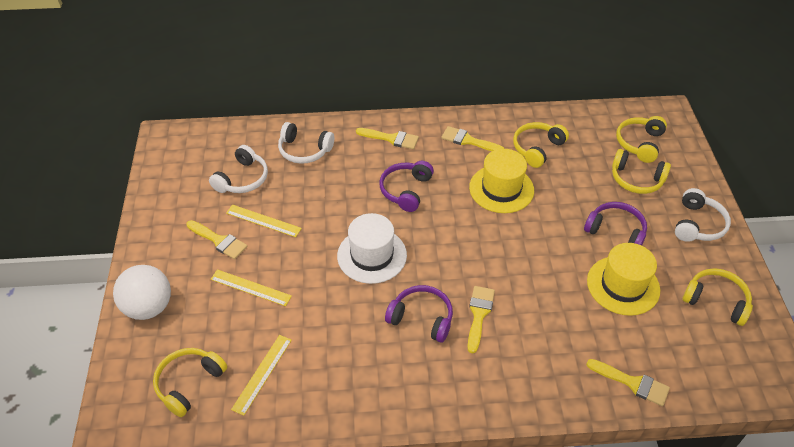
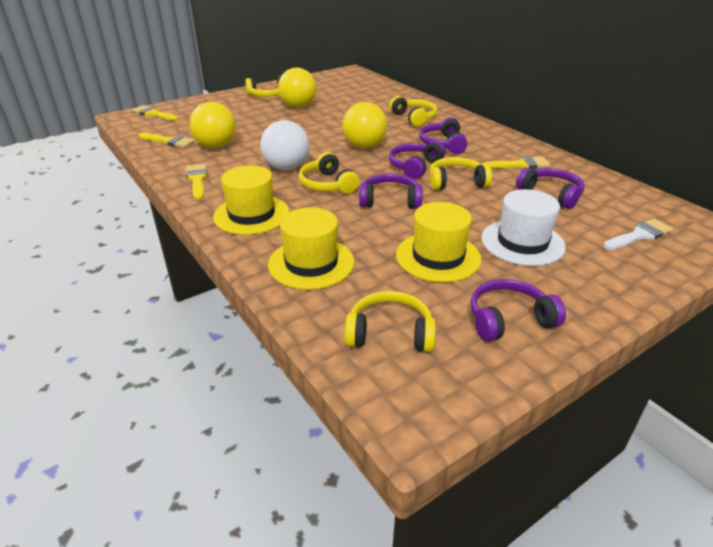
purple headphones: [379,161,434,212] [385,285,453,343] [584,202,647,246] = 3 -> [359,173,423,209] [389,141,445,179] [419,117,468,154] [471,279,566,342] [516,168,585,209] = 5
white brush: none = 0 -> [604,219,673,250] = 1
white headphones: [209,145,268,193] [278,122,334,164] [675,188,731,242] = 3 -> none = 0
yellow ball: none = 0 -> [190,102,236,148] [278,68,316,108] [342,102,387,149] = 3
yellow brush: [186,220,247,259] [356,128,419,149] [441,126,505,151] [467,286,495,353] [586,359,670,406] = 5 -> [132,105,178,121] [138,133,195,148] [186,164,208,200] [482,156,550,169] = 4
yellow hat: [469,149,534,213] [587,243,660,316] = 2 -> [213,165,289,235] [268,207,355,290] [396,202,482,282] = 3
yellow ruler: [210,269,292,306] [226,204,302,237] [231,335,292,416] = 3 -> none = 0

